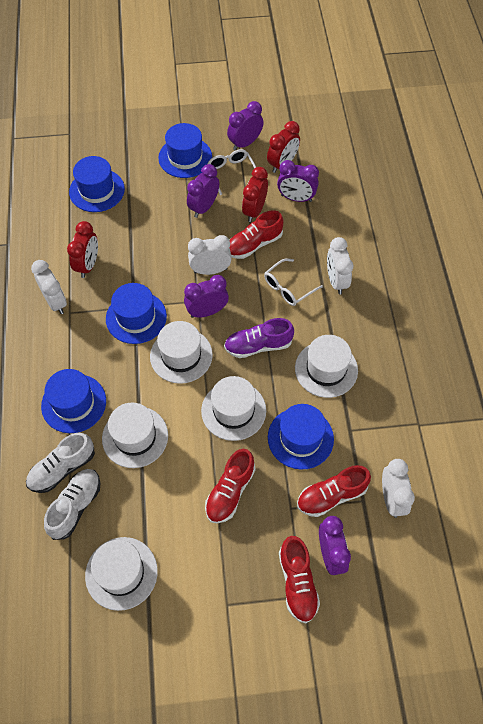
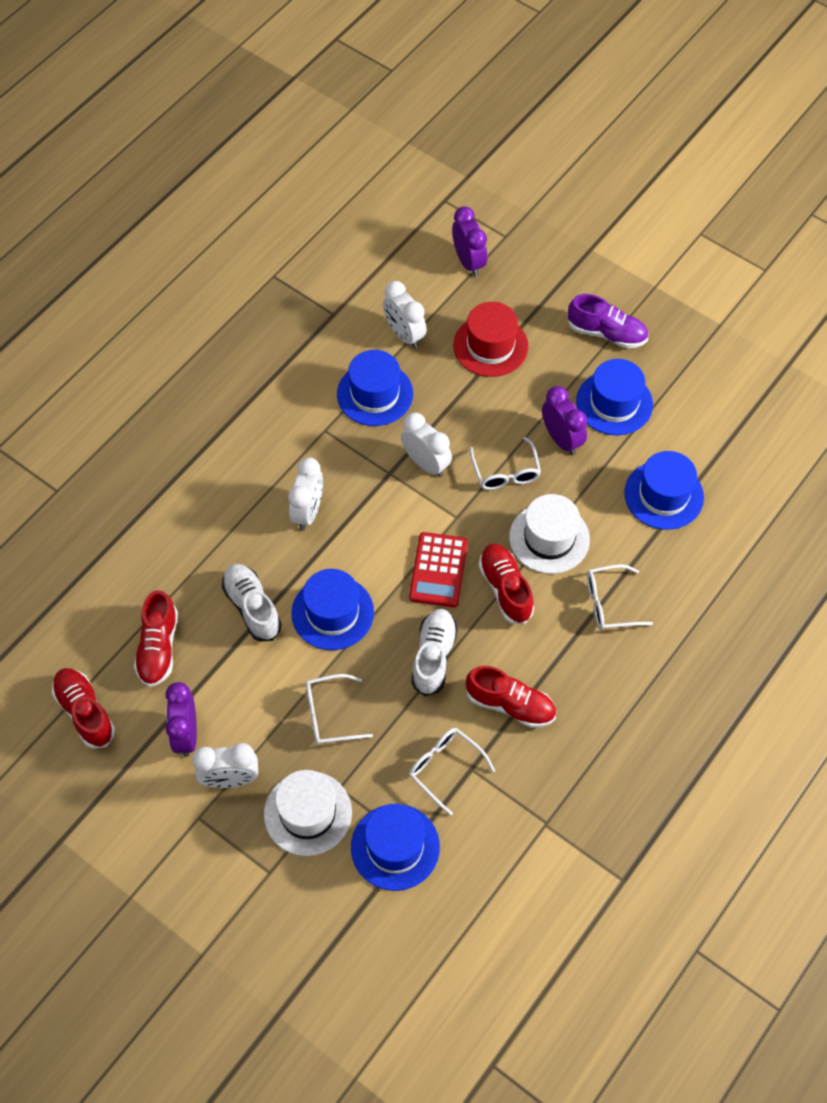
purple clock: [184,275,229,318] [187,164,219,218] [227,101,263,151] [277,160,319,202] [319,516,351,575] = 5 -> [165,682,197,757] [452,206,487,277] [542,386,587,455] = 3
red calculator: none = 0 -> [409,532,468,607] = 1
red clock: [67,221,98,278] [242,167,268,222] [267,121,300,173] = 3 -> none = 0
red hat: none = 0 -> [453,302,528,377] = 1
white glasses: [207,149,256,195] [264,258,323,306] = 2 -> [306,674,373,744] [409,728,495,816] [469,437,541,490] [587,564,653,630] = 4
white hat: [85,537,158,611] [102,402,168,468] [150,321,213,384] [201,376,266,441] [295,335,358,398] = 5 -> [264,770,352,856] [509,494,590,574] = 2

